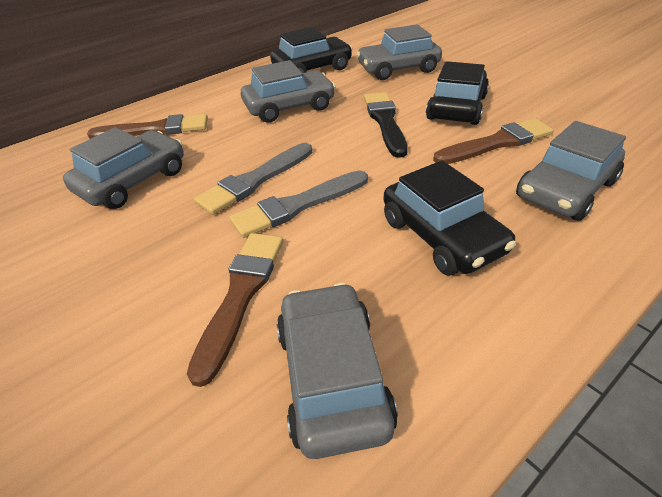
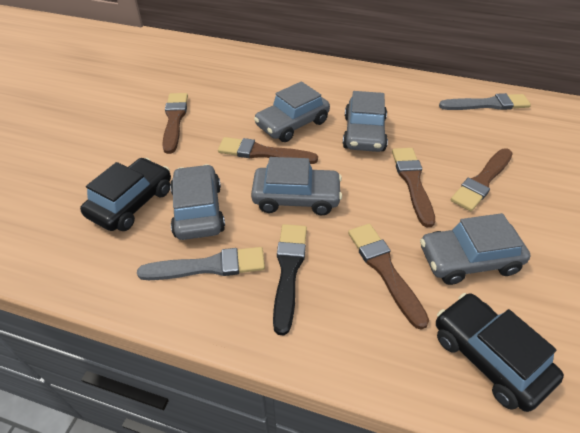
black car: [270,27,353,73] [384,160,516,276] [426,61,489,125] = 3 -> [80,158,171,231] [436,293,564,412] = 2
brown brush: [87,114,208,139] [187,233,283,387] [433,118,553,164] = 3 -> [162,93,188,154] [218,137,318,164] [348,224,429,330] [392,148,435,227] [451,149,513,211] = 5

